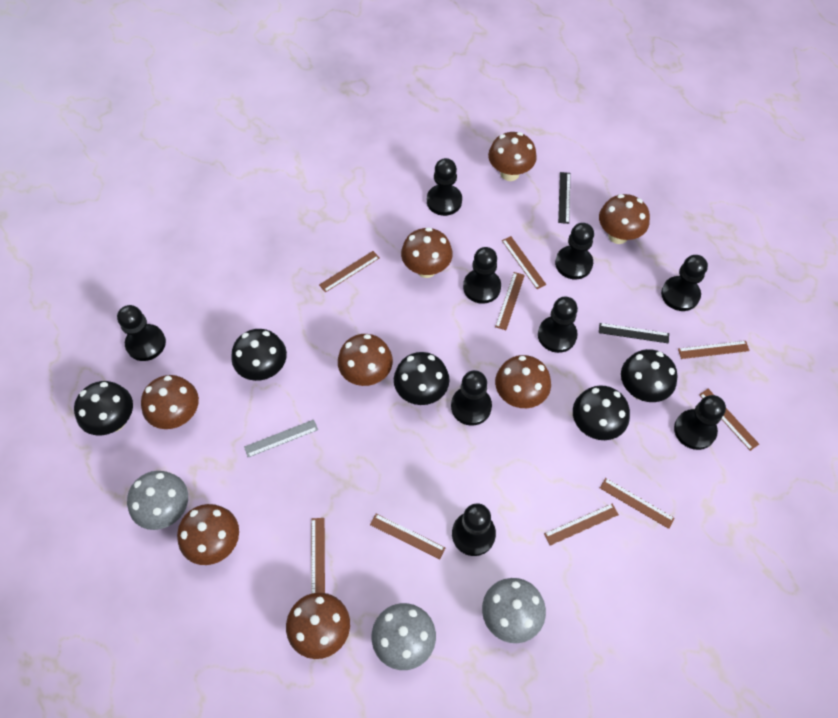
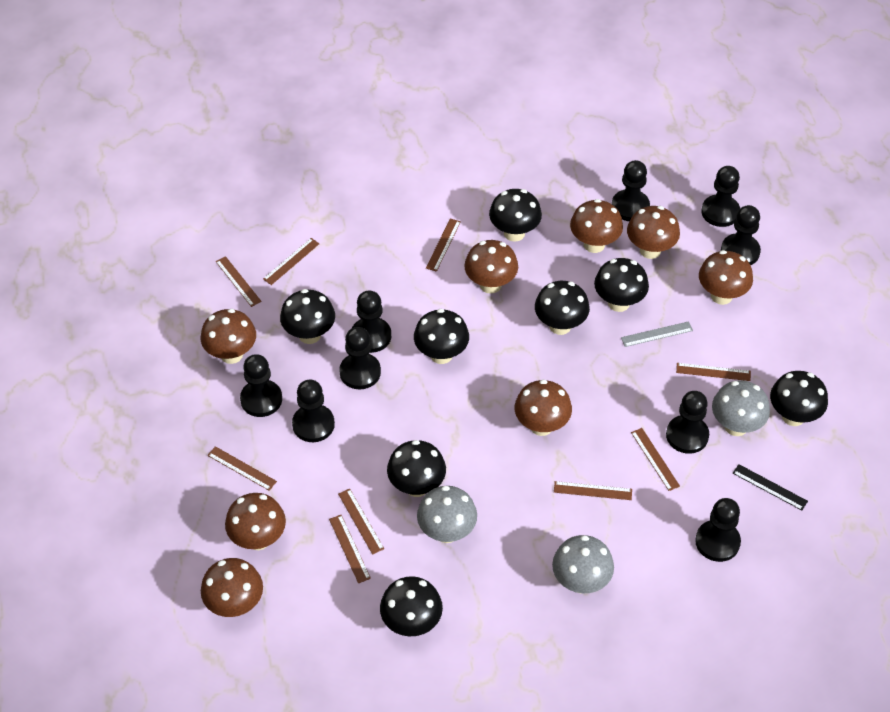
black mushroom: [74,381,133,435] [231,329,287,381] [394,352,450,405] [573,385,630,440] [621,349,678,402] = 5 -> [280,289,335,344] [380,576,443,636] [387,440,446,497] [414,309,469,364] [489,189,542,242] [535,281,590,335] [594,258,649,312] [770,371,828,426] = 8
black ruler: [558,172,571,224] [599,323,669,344] = 2 -> [733,464,808,510] = 1

